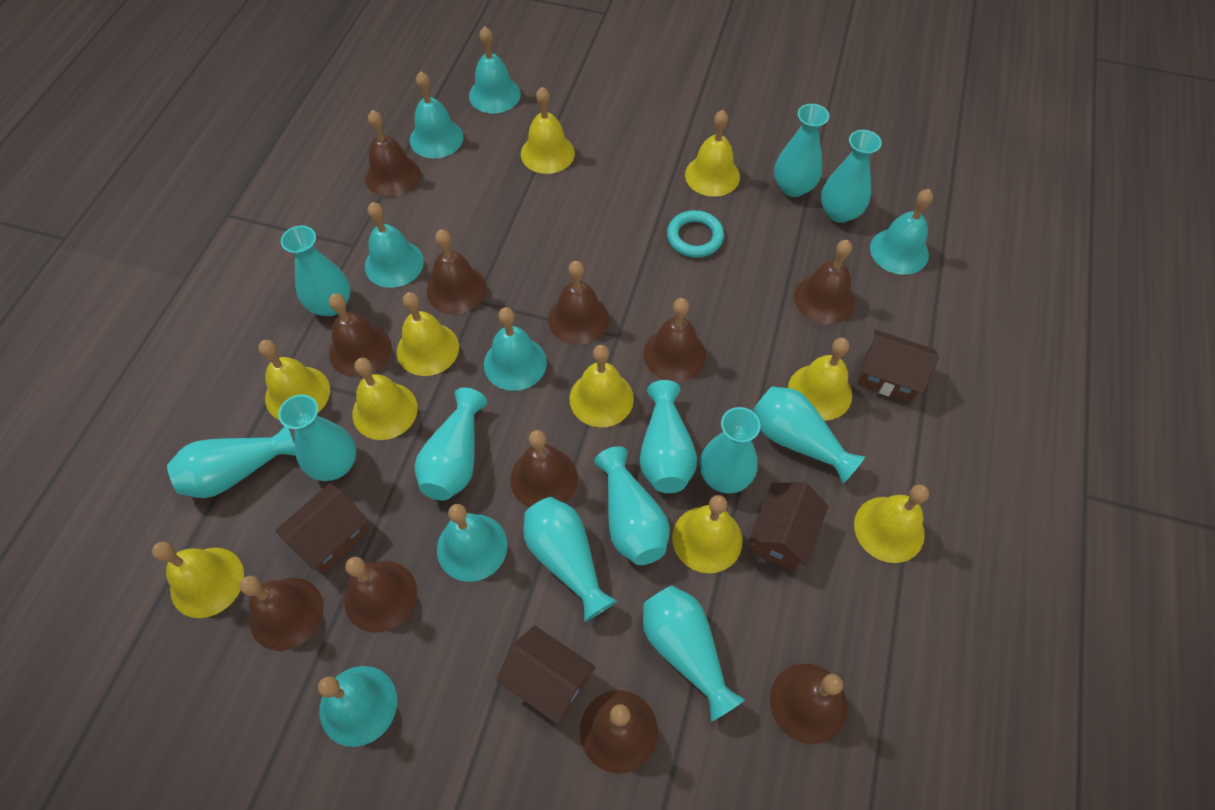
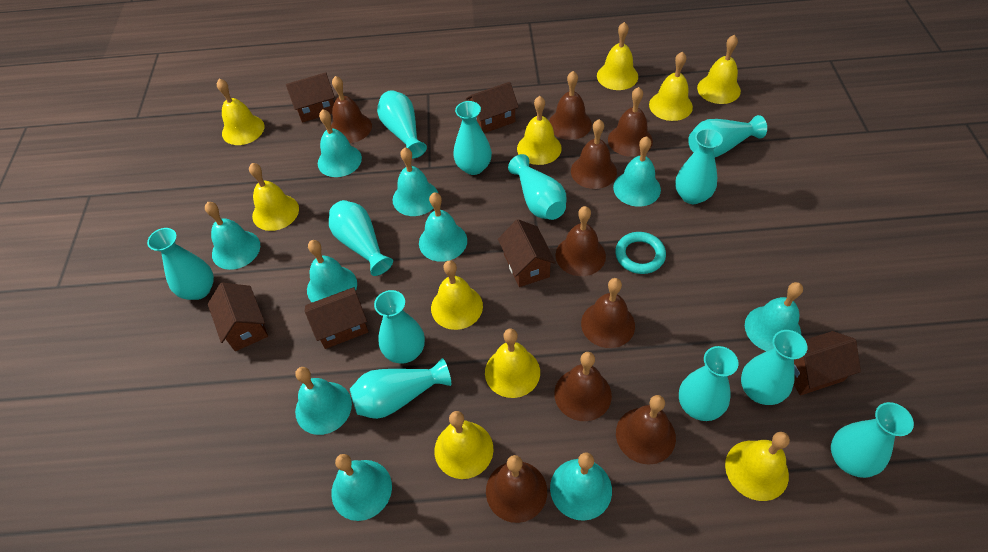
brown bell: [239,576,324,651] [329,293,392,377] [344,557,417,633] [365,110,421,197] [427,229,487,314] [510,430,578,508] [548,261,609,345] [580,690,658,773] [644,298,706,382] [770,664,847,744] [794,240,855,325] = 11 -> [331,76,372,143] [486,455,547,523] [549,71,592,140] [554,352,612,421] [556,206,606,276] [571,119,617,189] [581,278,635,348] [608,87,653,157] [616,395,676,465] = 9
brown house: [275,483,370,574] [496,625,596,724] [749,482,828,571] [857,330,939,403] = 4 -> [208,283,268,351] [286,72,335,123] [305,287,368,349] [466,82,519,133] [498,219,556,287] [794,331,861,395] = 6
turquoise bell: [318,666,397,747] [365,202,424,288] [410,71,463,158] [437,504,508,582] [469,26,521,113] [484,307,547,391] [870,189,933,275] = 7 -> [205,202,260,270] [295,367,352,435] [307,240,357,302] [318,110,362,177] [331,454,392,521] [393,148,438,216] [419,192,467,262] [550,453,612,521] [613,136,661,207] [745,282,803,351] = 10

